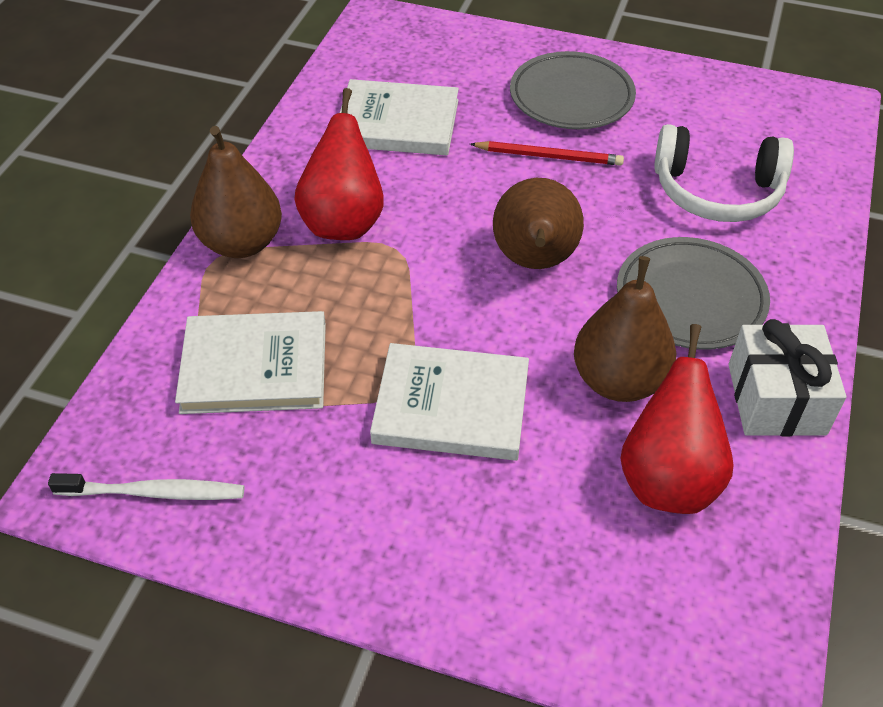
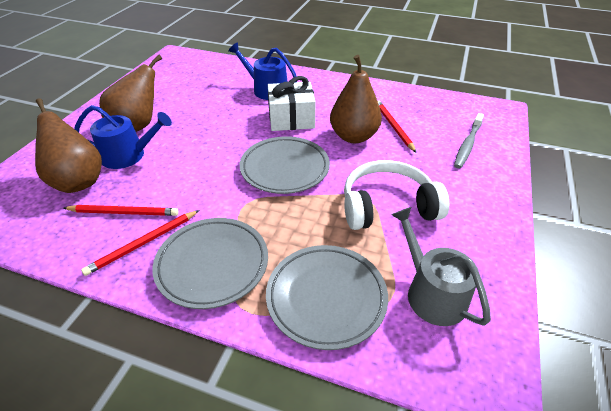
blue watering can: none = 0 -> [74,105,172,169] [228,42,297,100] = 2
grey plate: [510,51,636,129] [617,237,770,350] = 2 -> [152,218,268,309] [240,136,330,194] [266,245,388,350] = 3
grey toothbrush: none = 0 -> [454,113,484,169] = 1
grey watering can: none = 0 -> [391,207,491,326] = 1
red pear: [294,88,384,240] [620,324,734,514] = 2 -> none = 0
red pencil: [470,141,624,166] = 1 -> [64,205,178,216] [81,210,199,276] [378,100,416,152] = 3
white book: [175,311,326,414] [340,79,459,155] [370,343,529,461] = 3 -> none = 0
white toothbrush: [48,473,244,500] = 1 -> none = 0

